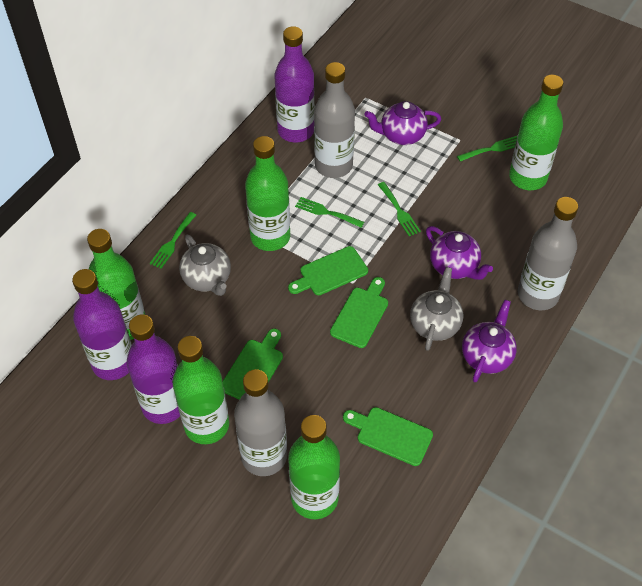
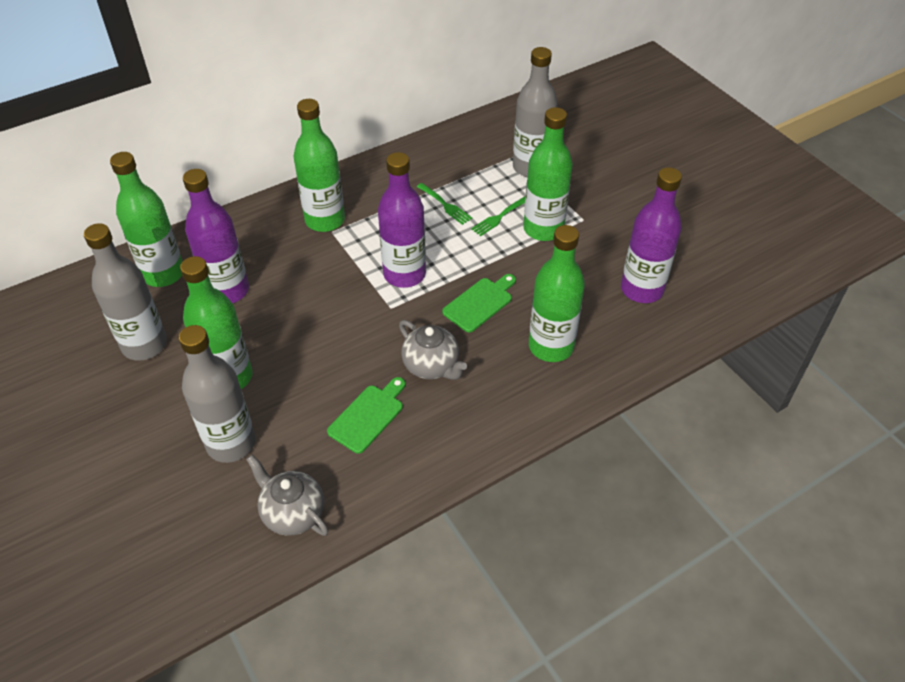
green cutting board: [223,329,283,400] [288,246,368,295] [330,277,388,348] [343,407,433,466] = 4 -> [327,377,406,454] [442,274,516,333] = 2
green fork: [150,212,196,269] [295,197,364,228] [378,182,421,236] [457,136,517,162] = 4 -> [417,183,472,225] [471,196,526,236] = 2
purple teapot: [364,101,441,145] [426,226,493,280] [462,300,517,382] = 3 -> none = 0

